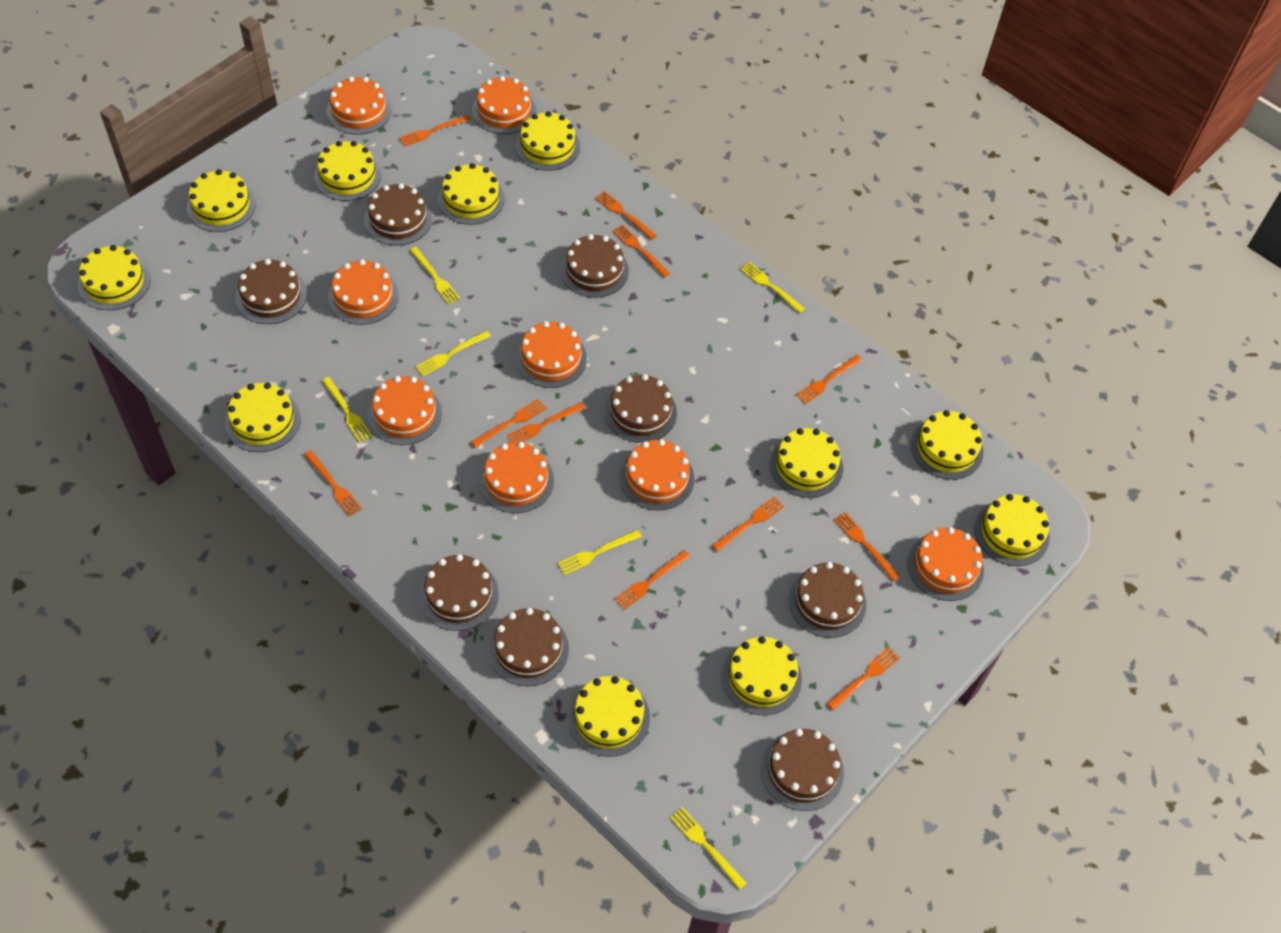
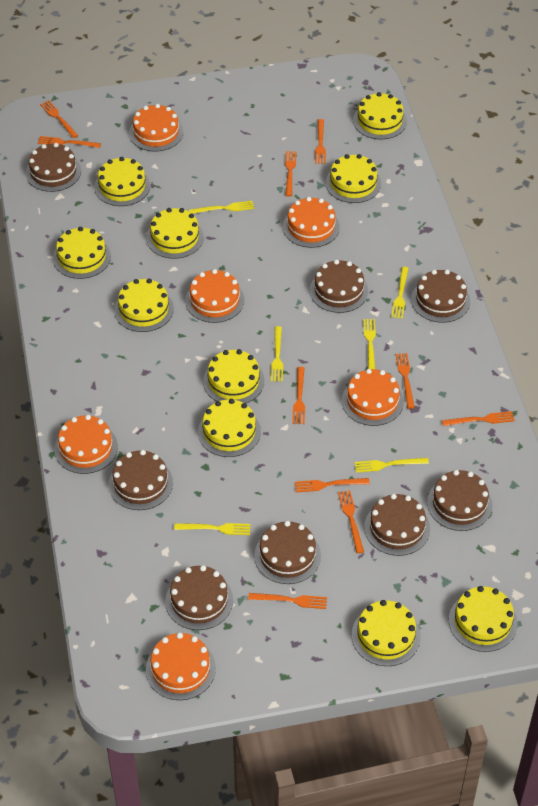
orange cake: [326,77,391,135] [328,259,399,325] [368,376,442,445] [472,76,536,134] [479,442,554,513] [515,321,587,388] [620,439,694,510] [907,527,984,601] = 8 -> [54,415,118,474] [129,104,183,151] [146,632,216,700] [185,269,244,323] [283,197,340,248] [342,369,404,426] = 6
orange fork: [304,450,362,516] [399,115,471,147] [471,399,547,448] [507,402,586,442] [595,191,657,239] [612,224,670,277] [615,550,690,610] [712,497,784,552] [796,355,862,404] [827,647,900,711] [834,512,900,581] = 11 -> [38,136,101,148] [40,100,78,138] [248,593,327,609] [285,151,296,196] [292,367,305,424] [295,478,370,492] [315,119,326,164] [338,490,364,553] [396,353,415,409] [442,411,515,426] = 10
yellow cake: [78,245,151,310] [187,169,256,232] [225,382,301,452] [314,141,381,201] [438,163,505,225] [515,111,580,171] [568,676,650,757] [721,636,802,715] [770,428,843,498] [911,410,983,480] [974,494,1050,566] = 11 -> [53,227,111,279] [94,157,150,206] [114,279,174,332] [146,208,204,259] [198,399,261,457] [203,349,265,403] [326,154,381,203] [352,600,421,666] [353,92,407,139] [449,586,517,652] = 10

